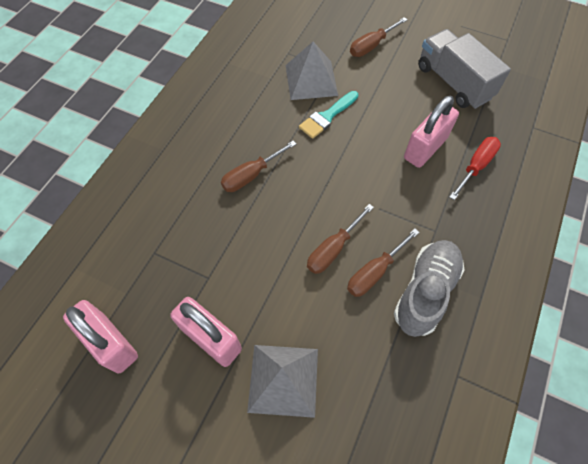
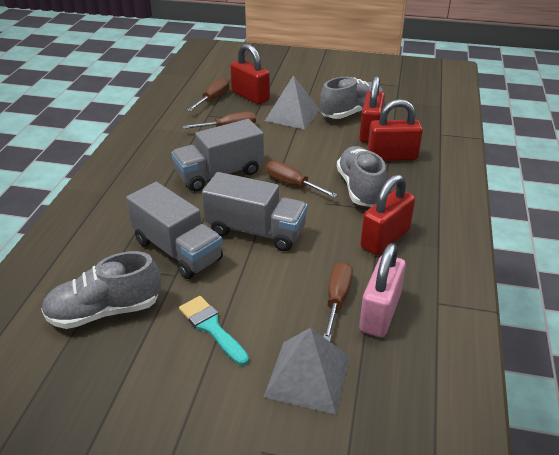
grey shoe: [394,240,465,337] = 1 -> [41,251,161,329] [320,77,383,119] [337,146,387,207] = 3
grey truck: [418,29,511,109] = 1 -> [126,182,223,279] [171,119,264,192] [202,172,308,251] = 3
pink padlock: [63,300,138,374] [170,297,242,367] [404,96,459,168] = 3 -> [359,243,406,338] = 1
red padlock: none = 0 -> [230,44,270,104] [359,76,385,143] [360,174,415,255] [367,99,423,161] = 4
red screwdriver: [450,137,501,200] = 1 -> none = 0

